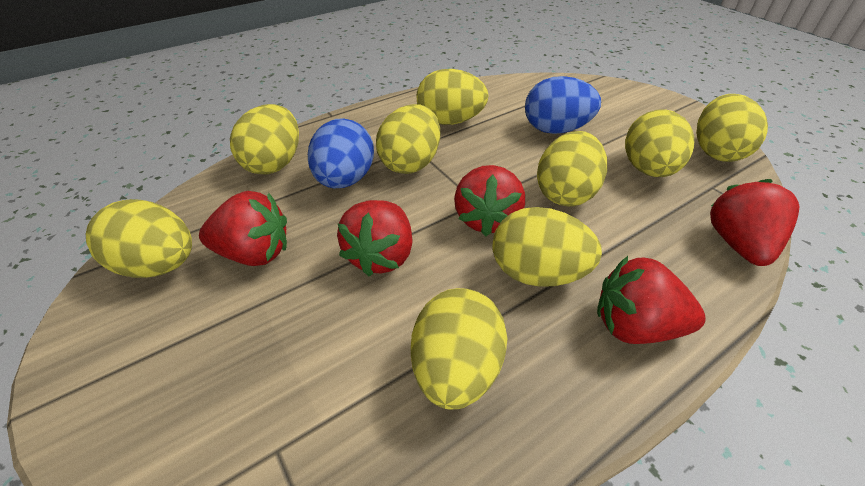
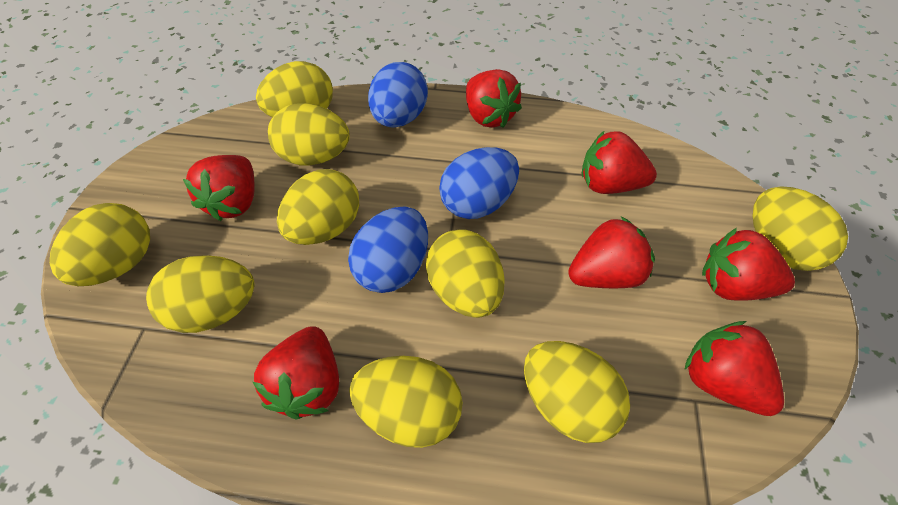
blue egg: [308,118,374,188] [525,76,601,134] = 2 -> [348,206,428,293] [368,62,428,128] [439,147,519,219] = 3
red strawberry: [199,191,287,266] [337,200,413,276] [454,165,525,236] [597,256,706,344] [710,179,799,266] = 5 -> [183,155,255,221] [253,326,339,420] [466,69,522,128] [568,217,655,288] [582,130,657,194] [684,321,784,416] [702,227,795,301] = 7

